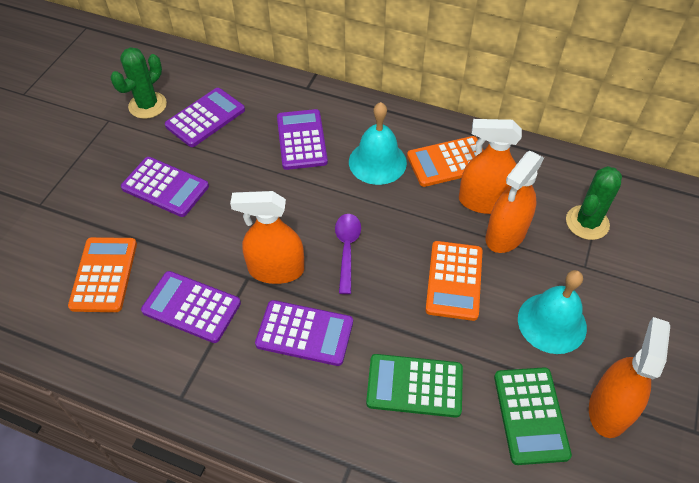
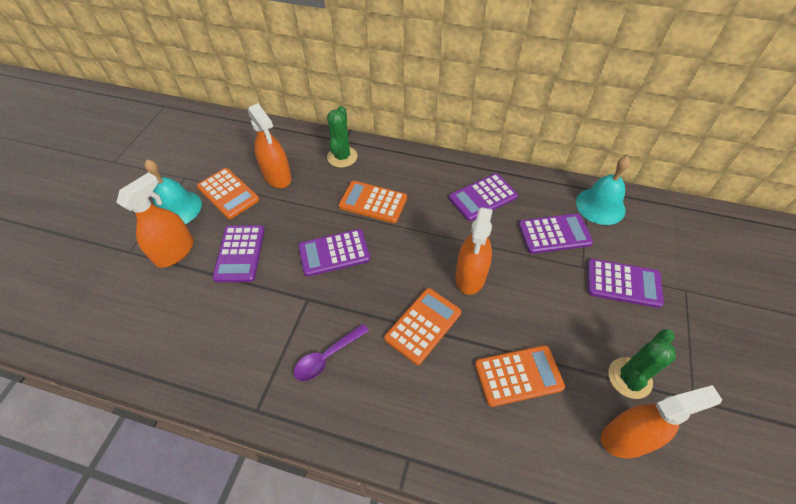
green calculator: [366,354,463,418] [494,367,572,465] = 2 -> none = 0
orange calculator: [68,237,137,312] [407,136,484,187] [425,241,483,321] = 3 -> [197,168,259,219] [339,181,407,223] [384,288,461,365] [475,345,565,407] = 4

